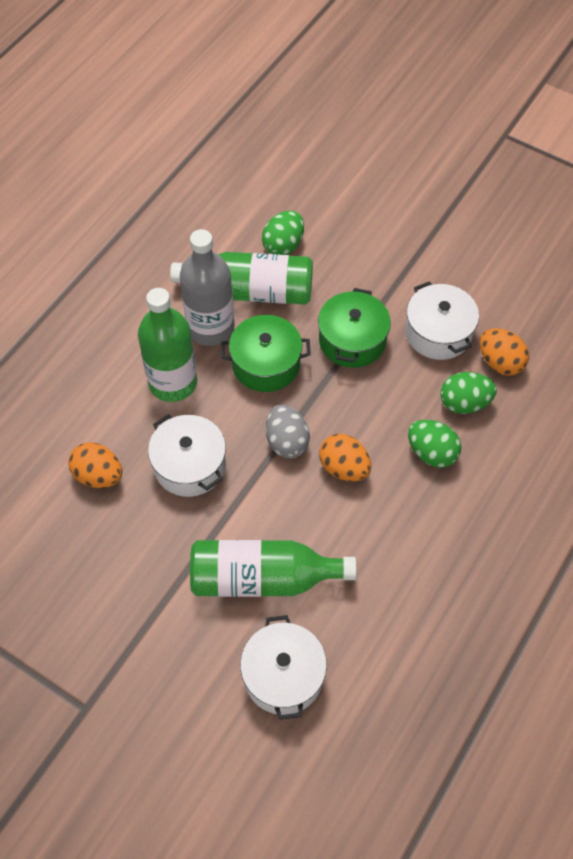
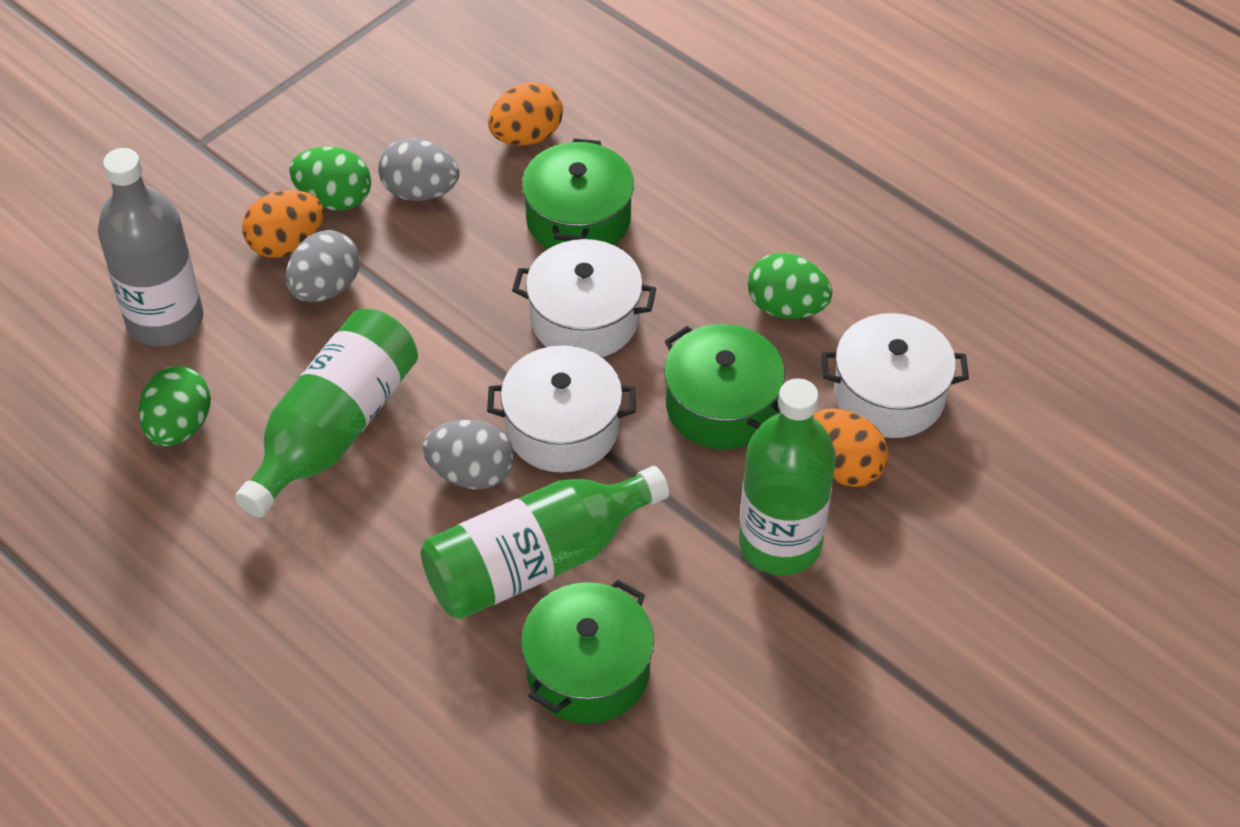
green pot: [221,315,311,392] [318,288,391,368] = 2 -> [521,579,654,724] [522,138,634,249] [664,324,785,449] = 3
grey egg: [266,405,310,458] = 1 -> [286,230,360,302] [378,138,459,201] [422,420,514,489] = 3

